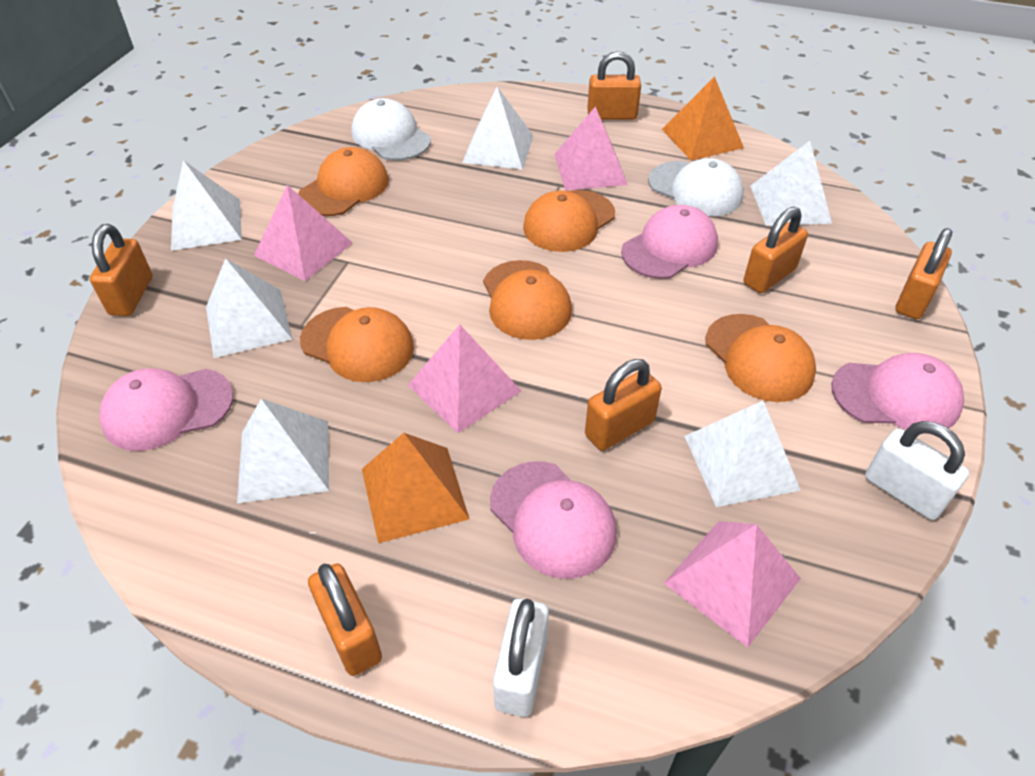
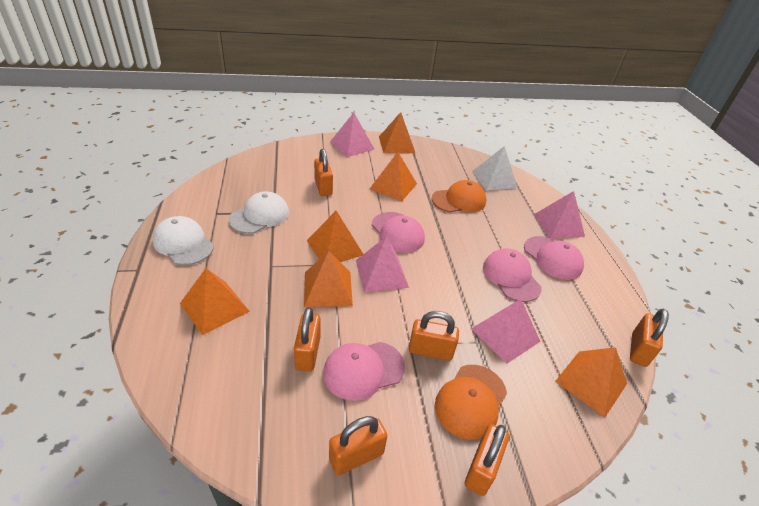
orange cap: [298,147,389,216] [300,307,414,382] [483,260,572,340] [523,190,615,252] [705,314,816,402] = 5 -> [432,180,486,212] [435,365,507,440] = 2
orange pyramid: [362,433,469,543] [662,76,744,161] = 2 -> [180,268,250,335] [304,251,353,307] [307,211,363,262] [370,152,417,201] [379,112,415,153] [555,347,627,417] = 6
white padlock: [493,599,549,717] [865,421,969,520] = 2 -> none = 0
white pyramid: [171,160,242,251] [206,258,292,358] [237,399,329,503] [462,87,533,170] [684,401,801,507] [750,141,832,226] = 6 -> [472,146,518,191] = 1

